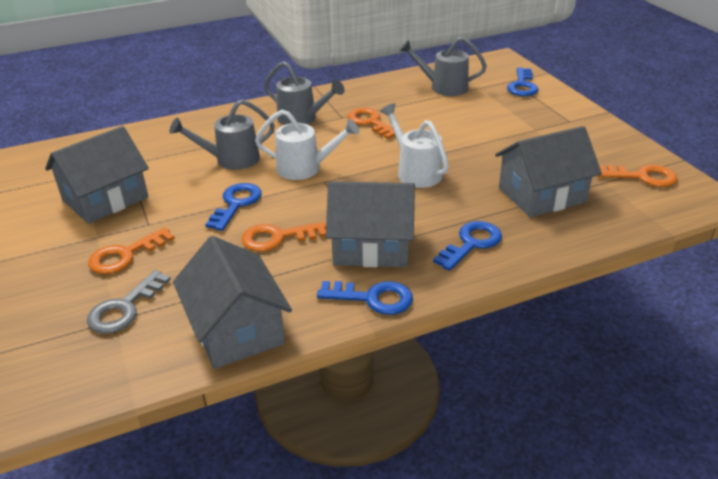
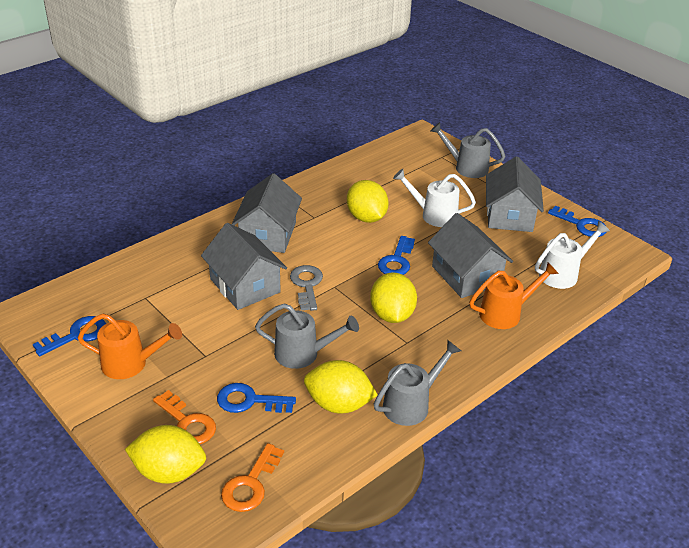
orange key: [88,227,175,274] [242,222,326,251] [348,108,395,139] [598,165,678,187] = 4 -> [153,390,216,444] [221,443,284,512] = 2
orange watering can: none = 0 -> [78,314,182,379] [469,262,559,329] = 2
yellow lemon: none = 0 -> [125,425,206,484] [304,360,378,413] [347,180,389,223] [370,272,417,323] = 4

